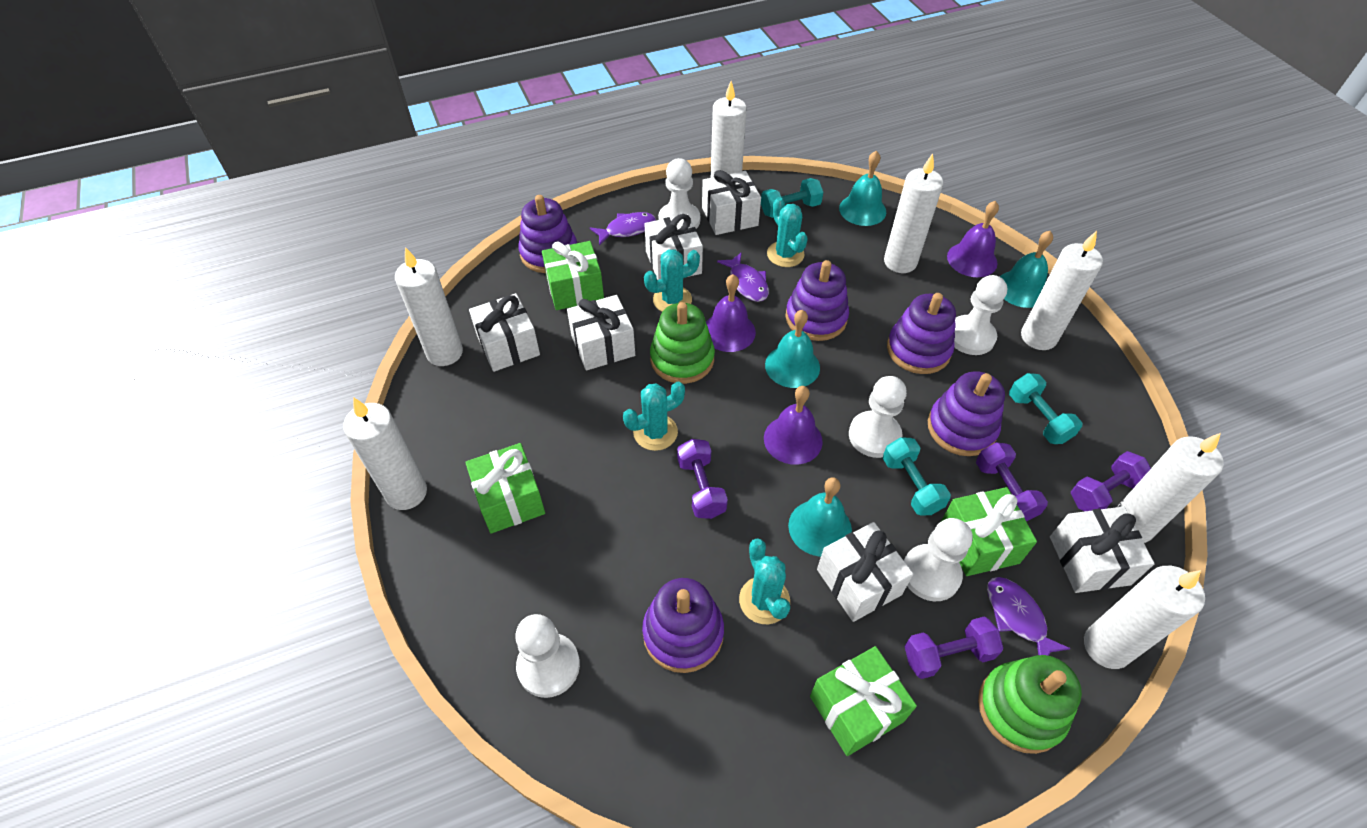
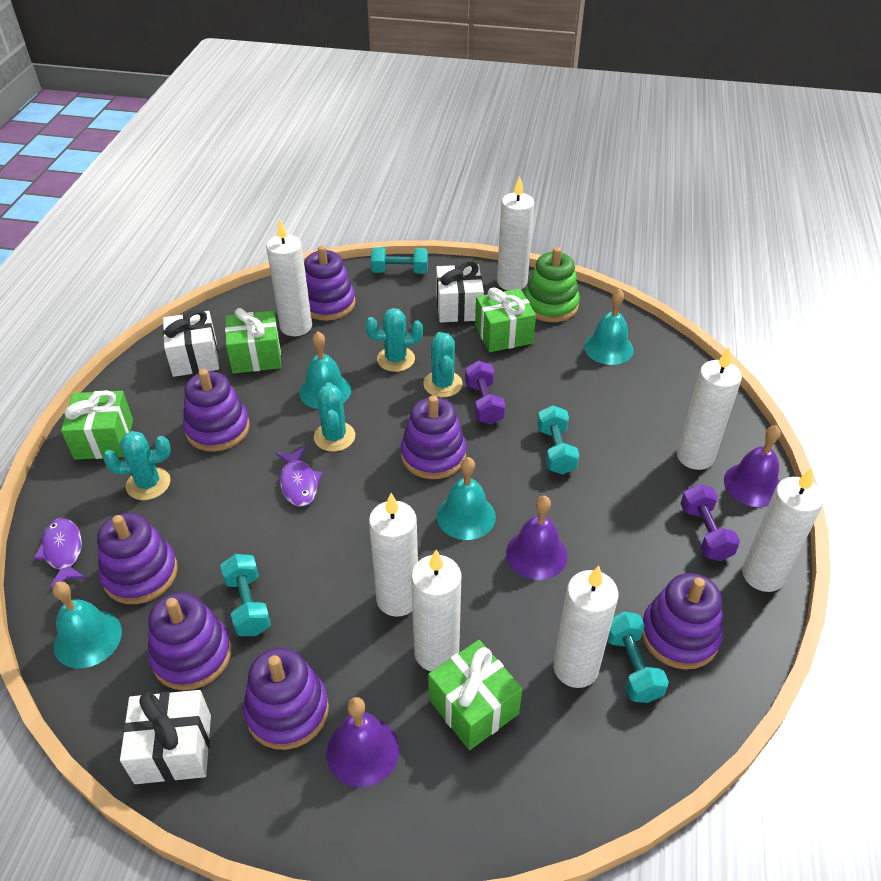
green stacking toy: [650,302,715,384] [978,655,1082,754] = 2 -> [524,247,580,322] = 1
purple dumbbell: [677,439,728,519] [904,617,1003,679] [976,443,1048,521] [1071,451,1151,511] = 4 -> [465,361,506,424] [681,484,740,561] = 2
purple fish: [590,212,656,246] [717,252,769,302] [987,577,1071,656] = 3 -> [34,518,86,589] [276,447,323,507] = 2
purple stacking toy: [518,195,577,273] [642,578,724,673] [785,260,849,341] [887,293,956,374] [928,371,1005,456] = 5 -> [97,513,178,604] [148,592,232,690] [183,369,250,452] [243,648,329,750] [304,246,356,321] [401,395,467,479] [642,573,723,670] = 7
turquoise dumbbell: [761,178,823,218] [883,437,951,516] [1009,373,1083,444] = 3 -> [220,554,271,636] [371,247,428,274] [537,405,579,475] [607,611,669,703] = 4
white gift: [469,293,540,372] [567,295,635,371] [644,214,703,280] [702,170,761,235] [817,522,913,622] [1050,506,1155,593] = 6 -> [120,690,211,784] [163,310,219,377] [436,262,484,323] = 3
white pawn: [515,614,580,698] [658,158,700,229] [849,376,907,458] [904,518,972,601] [954,275,1007,355] = 5 -> none = 0

